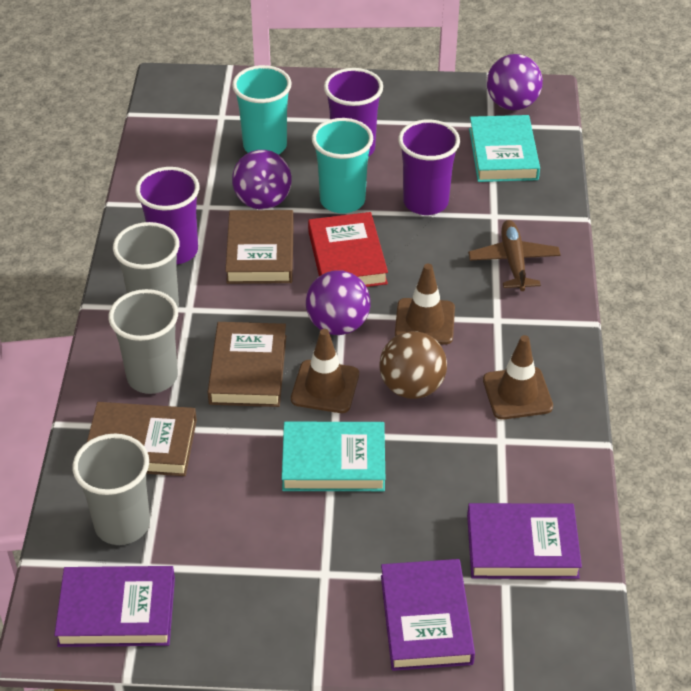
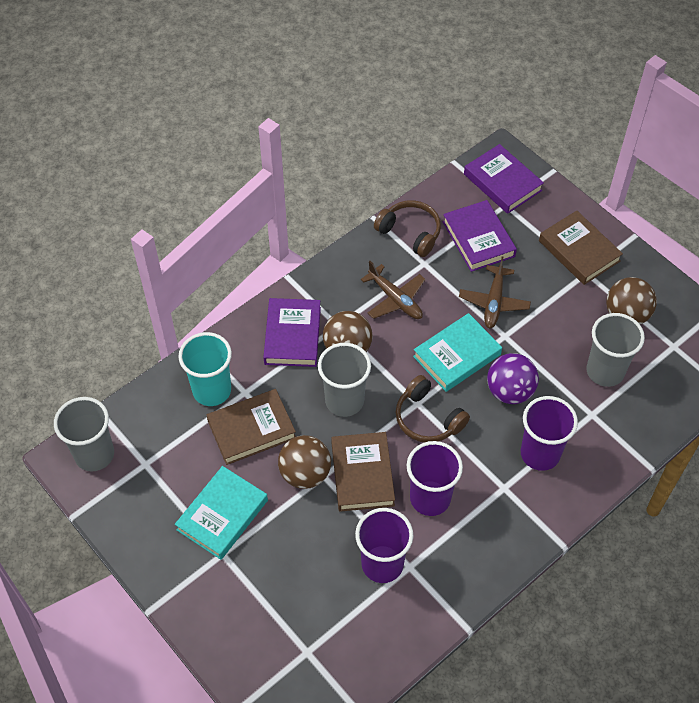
brown ball: [379,331,447,399] = 1 -> [278,435,331,489] [323,311,373,352] [606,277,657,324] = 3
brown headphones: none = 0 -> [374,200,441,257] [396,375,470,442] = 2
brown plane: [468,220,561,291] = 1 -> [361,261,426,319] [459,256,531,329] = 2
brown traffic cone: [291,329,359,413] [395,264,455,345] [483,335,553,420] = 3 -> none = 0
purple ball: [232,150,292,209] [306,270,371,335] [487,54,543,110] = 3 -> [487,353,539,404] = 1
red book: [308,212,388,287] = 1 -> none = 0
turquoise cup: [232,65,292,155] [312,118,373,214] = 2 -> [179,332,232,406] = 1

